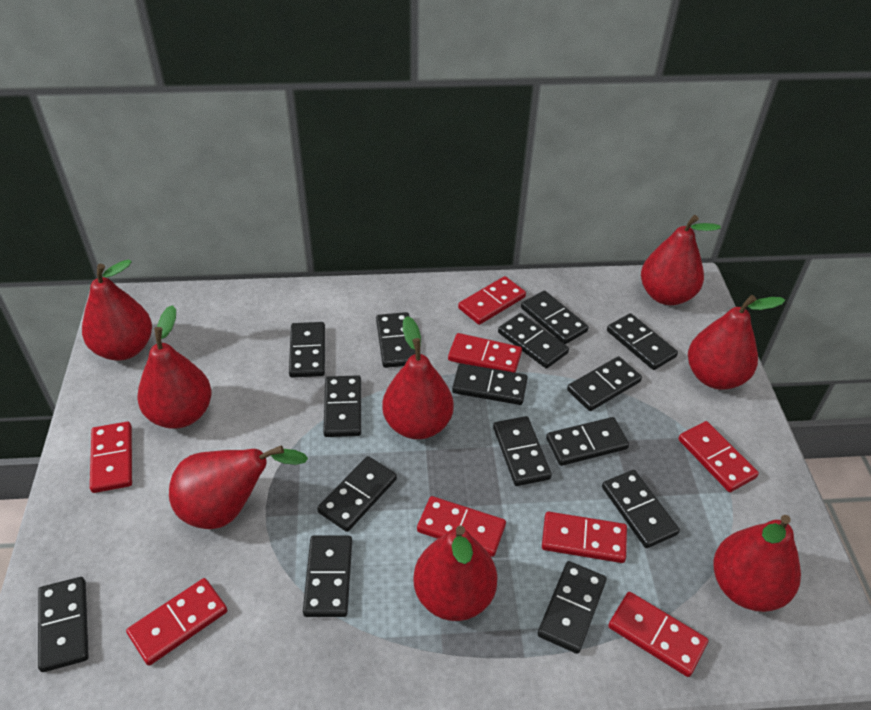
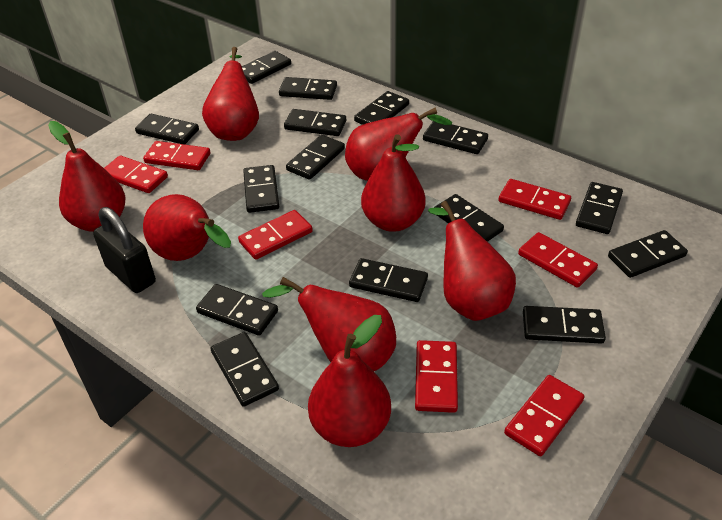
black padlock: none = 0 -> [93,207,156,293] = 1
red domino: [90,422,132,493] [126,578,227,666] [417,496,506,557] [448,333,522,373] [458,276,526,325] [542,512,627,563] [608,592,708,677] [678,421,759,492] = 8 -> [104,156,168,193] [143,141,210,170] [238,210,313,260] [415,340,458,413] [498,179,571,220] [504,375,585,456] [518,232,598,288] = 7

